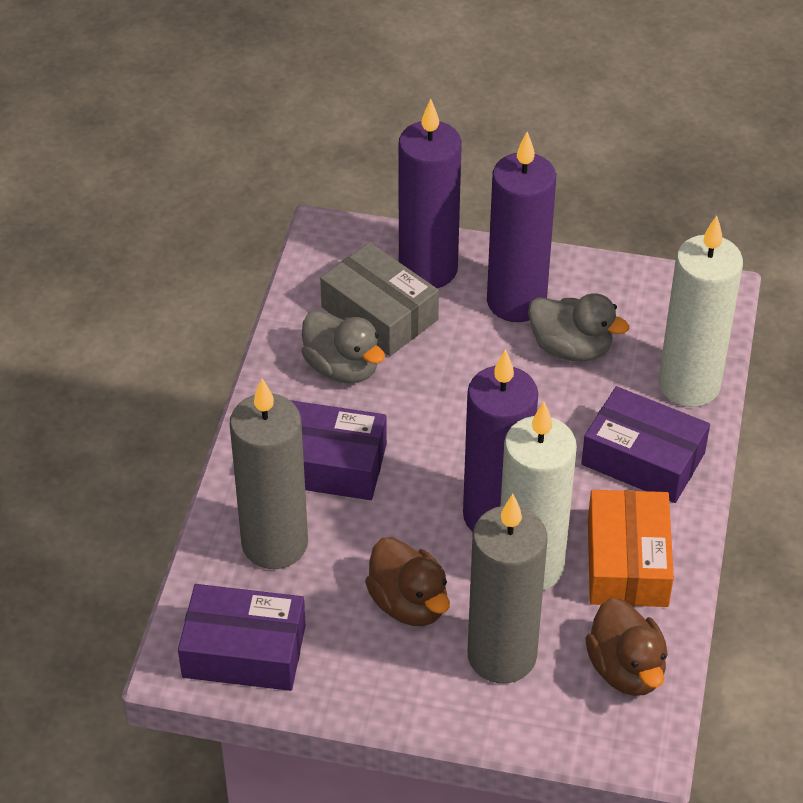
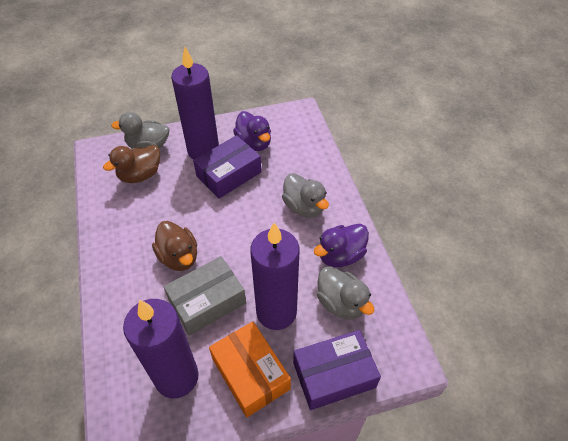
grey candle: [230,378,308,569] [468,494,547,683] = 2 -> none = 0
grey duck: [302,310,385,384] [528,293,629,362] = 2 -> [111,112,169,149] [282,173,329,218] [317,266,375,320] = 3
purple box: [178,584,306,691] [290,400,387,500] [581,386,710,503] = 3 -> [193,135,261,199] [293,330,381,410] = 2
purple duck: none = 0 -> [233,111,271,151] [314,224,369,267] = 2
white candle: [501,402,577,590] [659,216,743,407] = 2 -> none = 0

